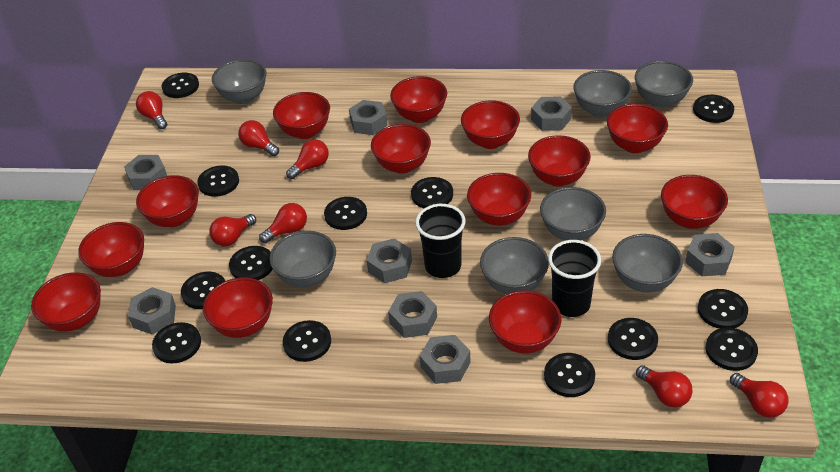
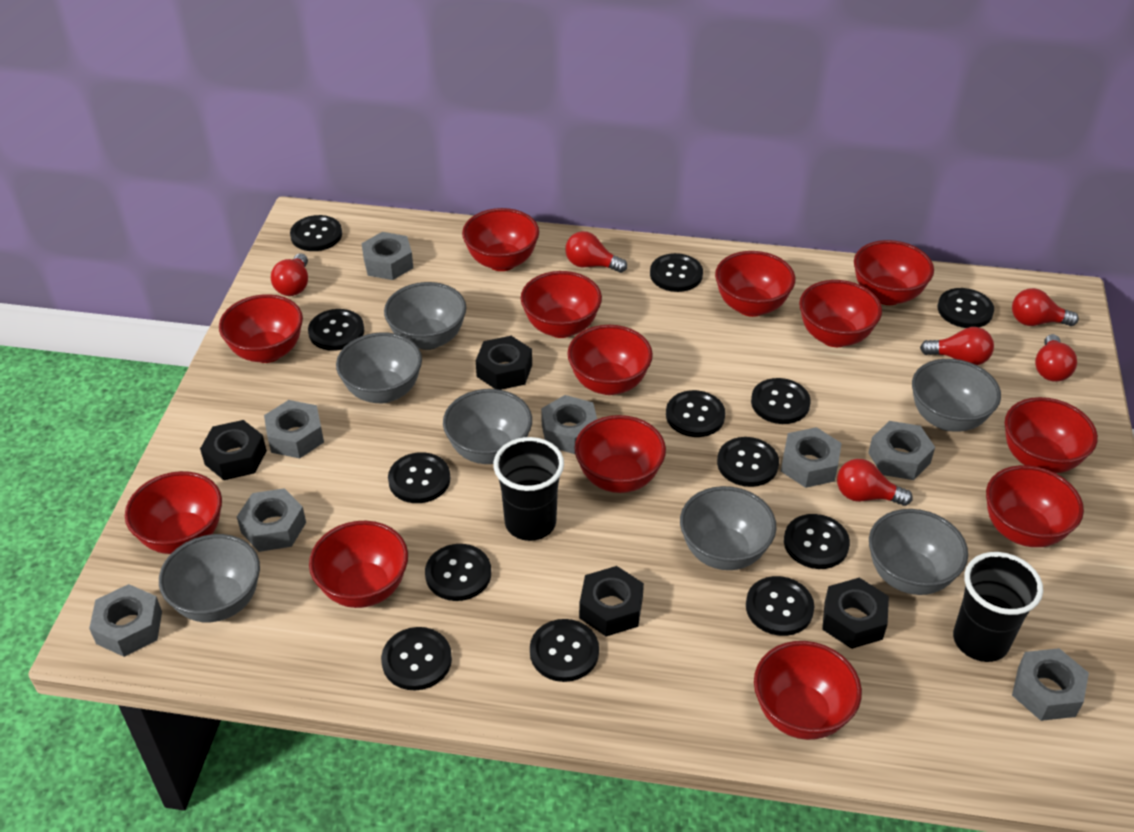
black nut: none = 0 -> [200,420,267,480] [476,336,532,390] [579,566,644,636] [822,578,889,649] = 4
red light bulb: [136,91,167,129] [209,214,256,246] [238,120,279,156] [259,203,307,244] [286,139,329,179] [636,365,692,408] [730,373,788,418] = 7 -> [271,253,308,296] [565,231,627,273] [837,459,913,506] [920,327,994,365] [1012,288,1079,326] [1035,334,1077,382] = 6

